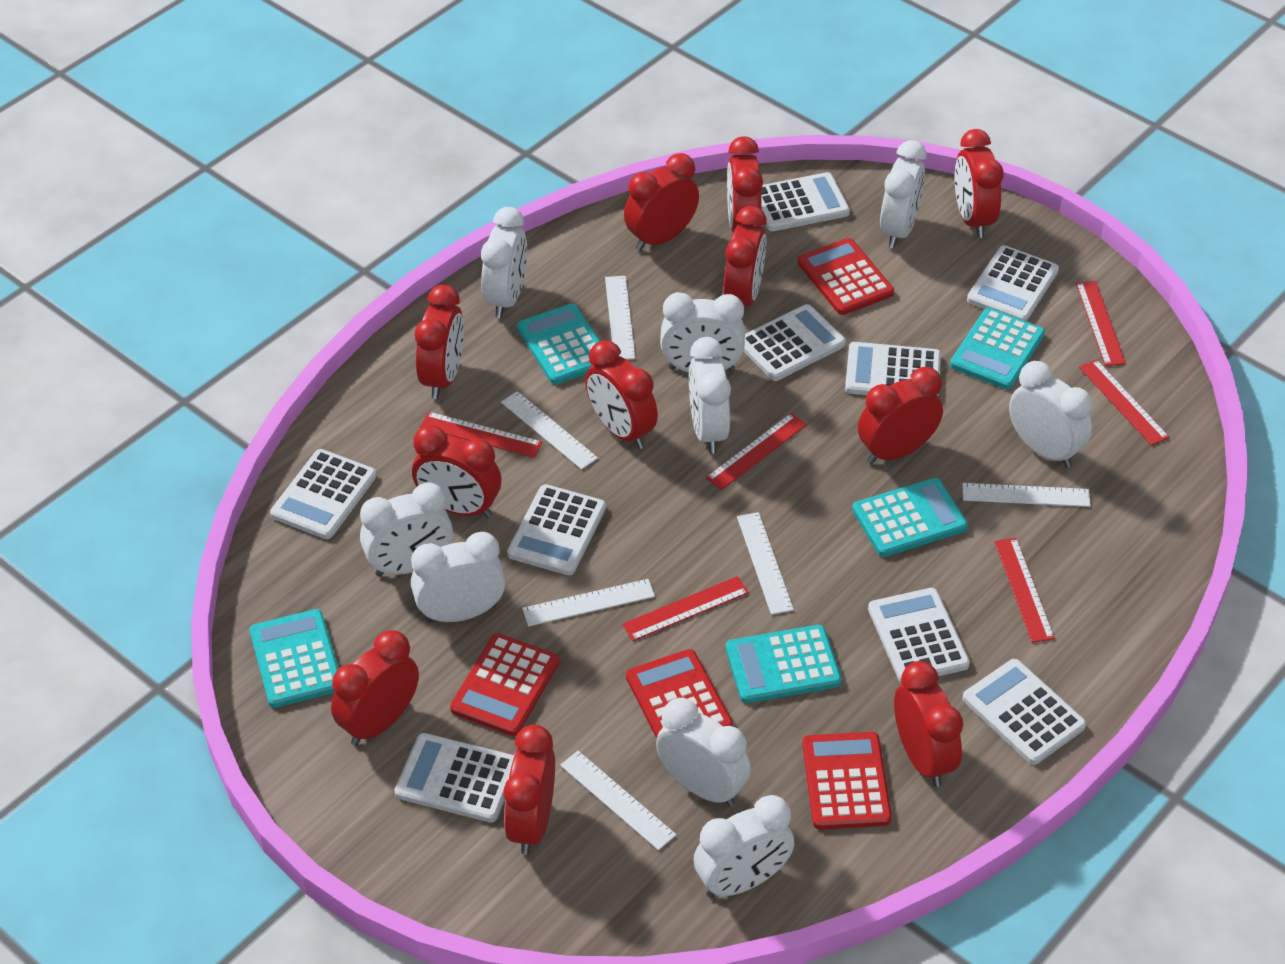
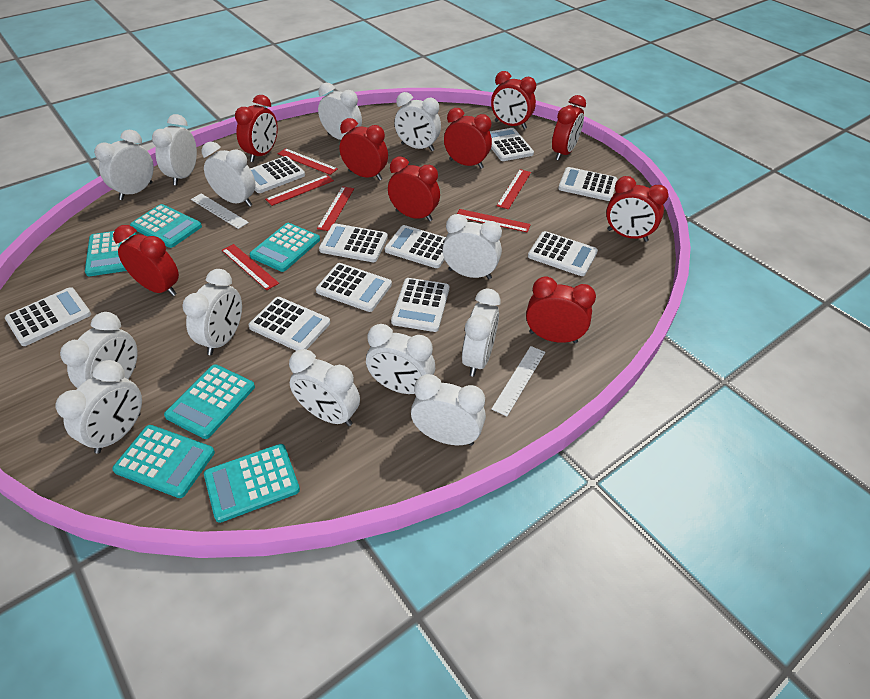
red calculator: [450,633,560,736] [626,649,733,739] [797,238,894,315] [802,732,892,829] = 4 -> none = 0
red clock: [331,630,419,745] [412,425,501,518] [415,285,464,399] [504,724,555,855] [585,340,658,449] [624,153,699,251] [724,206,767,307] [727,136,763,232] [858,367,943,464] [894,661,963,787] [955,129,1004,238] = 11 -> [113,225,179,296] [235,95,278,162] [340,118,388,181] [388,157,440,222] [444,108,492,169] [491,71,536,129] [526,276,596,344] [552,95,586,161] [606,176,669,242] = 9
turquoise calculator: [250,609,338,708] [517,304,600,384] [726,625,842,703] [852,478,968,557] [950,308,1045,389] = 5 -> [85,231,137,276] [112,425,215,498] [130,204,202,248] [164,364,255,439] [204,444,300,523] [250,223,320,272] = 6
white calculator: [270,449,377,539] [394,733,514,823] [507,484,606,575] [743,304,846,381] [761,172,850,231] [845,342,941,396] [868,588,970,682] [962,659,1086,765] [967,245,1059,322] = 9 -> [5,287,91,346] [248,297,330,351] [250,156,305,193] [316,263,392,312] [319,223,388,262] [385,225,446,268] [391,278,450,332] [490,128,534,161] [528,231,598,276] [558,167,617,201] = 10
white clock: [360,482,453,577] [411,532,506,623] [481,207,527,318] [656,698,751,807] [660,292,745,372] [689,337,731,454] [693,795,794,898] [880,140,926,248] [1009,361,1093,468] = 9 -> [55,360,142,454] [60,312,138,388] [94,130,154,200] [152,114,197,186] [182,269,242,355] [201,142,255,207] [289,349,360,426] [318,83,362,140] [366,324,435,394] [395,92,441,151] [411,374,486,446] [443,214,502,279] [462,288,500,377] = 13
white ruler: [501,391,598,470] [522,579,655,627] [560,751,676,851] [605,276,636,360] [737,512,794,615] [963,483,1090,507] = 6 -> [191,193,249,229] [492,346,545,416] = 2

